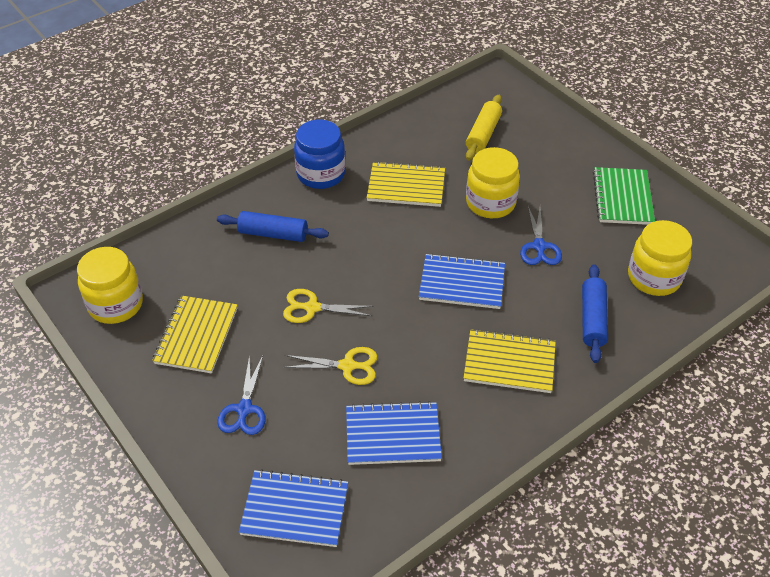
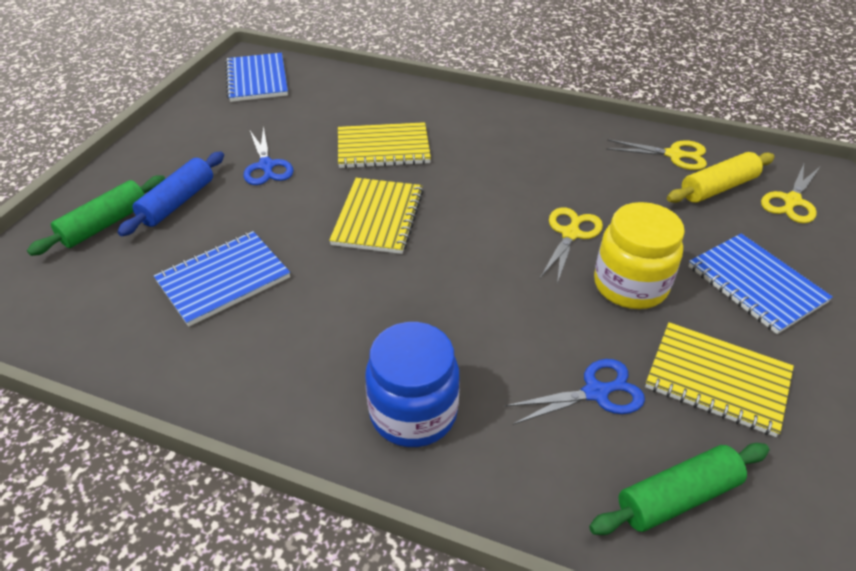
blue rolling pin: [217,211,329,242] [582,264,608,363] = 2 -> [117,151,224,236] = 1
green notebook: [593,167,655,225] = 1 -> none = 0
green rolling pin: none = 0 -> [27,175,166,256] [589,443,769,535] = 2
yellow jar: [77,247,143,324] [466,147,520,218] [628,220,692,296] = 3 -> [594,202,685,309] = 1
yellow scissors: [283,289,374,323] [283,347,377,385] = 2 -> [540,207,603,283] [606,139,707,170] [761,164,820,223] = 3

